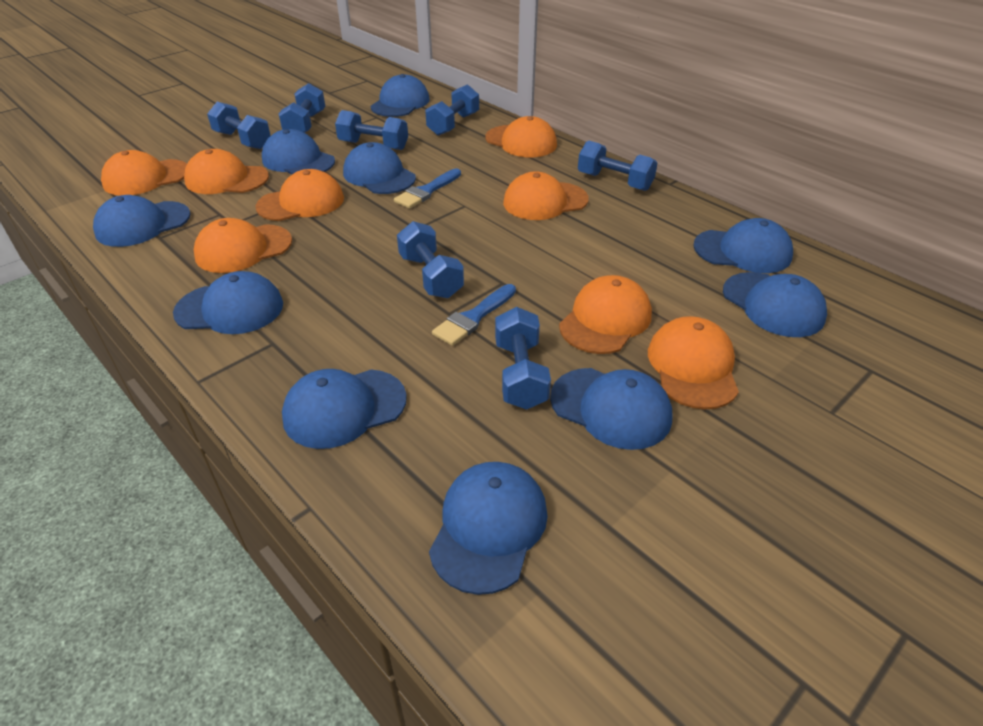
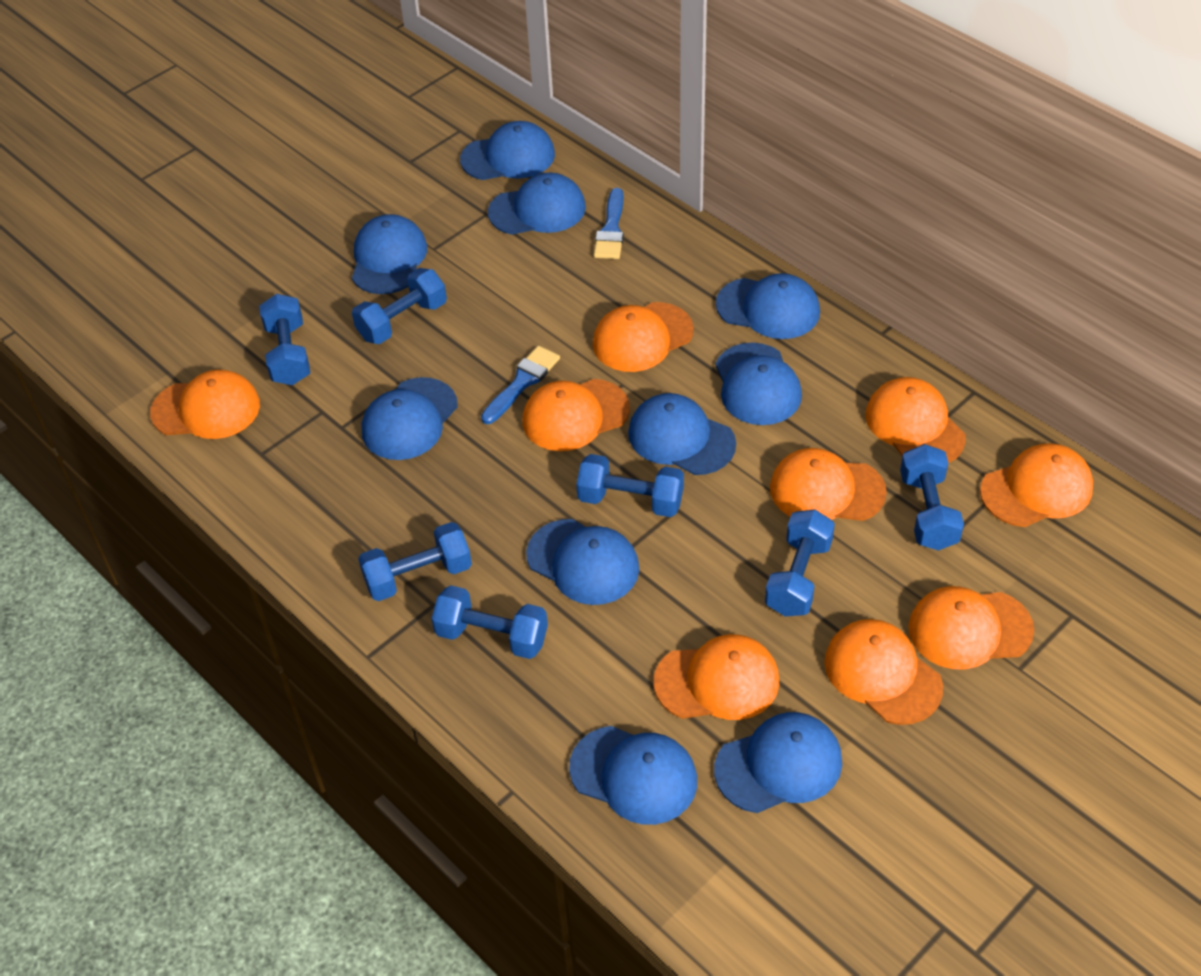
orange cap: [101,150,187,196] [184,149,269,194] [194,218,292,273] [256,169,344,221] [485,116,557,157] [503,171,589,220] [559,275,652,354] [648,316,739,410] = 8 -> [150,370,260,439] [523,379,630,451] [593,302,694,372] [654,634,779,720] [770,448,887,521] [824,619,943,725] [865,377,966,463] [908,586,1034,669] [980,443,1093,527] = 9

